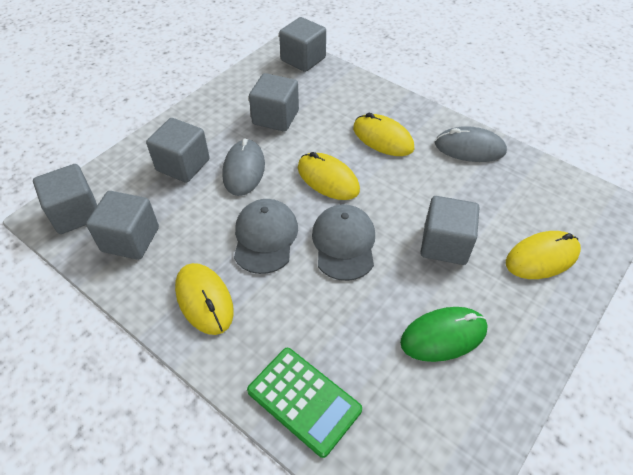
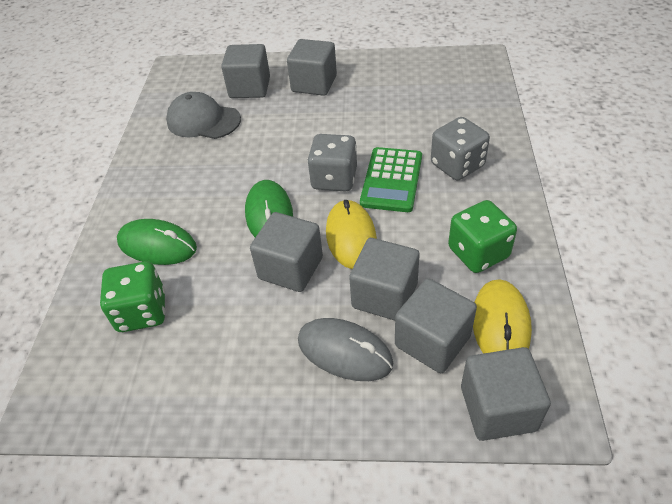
green dice: none = 0 -> [100,261,165,332] [448,200,517,273] = 2
green mouse: [400,307,488,362] = 1 -> [117,219,197,265] [245,180,293,237] = 2
grey cap: [234,199,298,274] [312,204,375,281] = 2 -> [166,92,241,139] = 1
grey dice: none = 0 -> [307,134,357,192] [431,117,490,181] = 2
grey mouse: [222,138,265,196] [435,126,507,162] = 2 -> [298,318,393,381] = 1
yellow mouse: [175,263,234,335] [298,152,360,200] [353,113,414,156] [506,231,581,279] = 4 -> [326,200,377,269] [473,279,532,354] = 2

